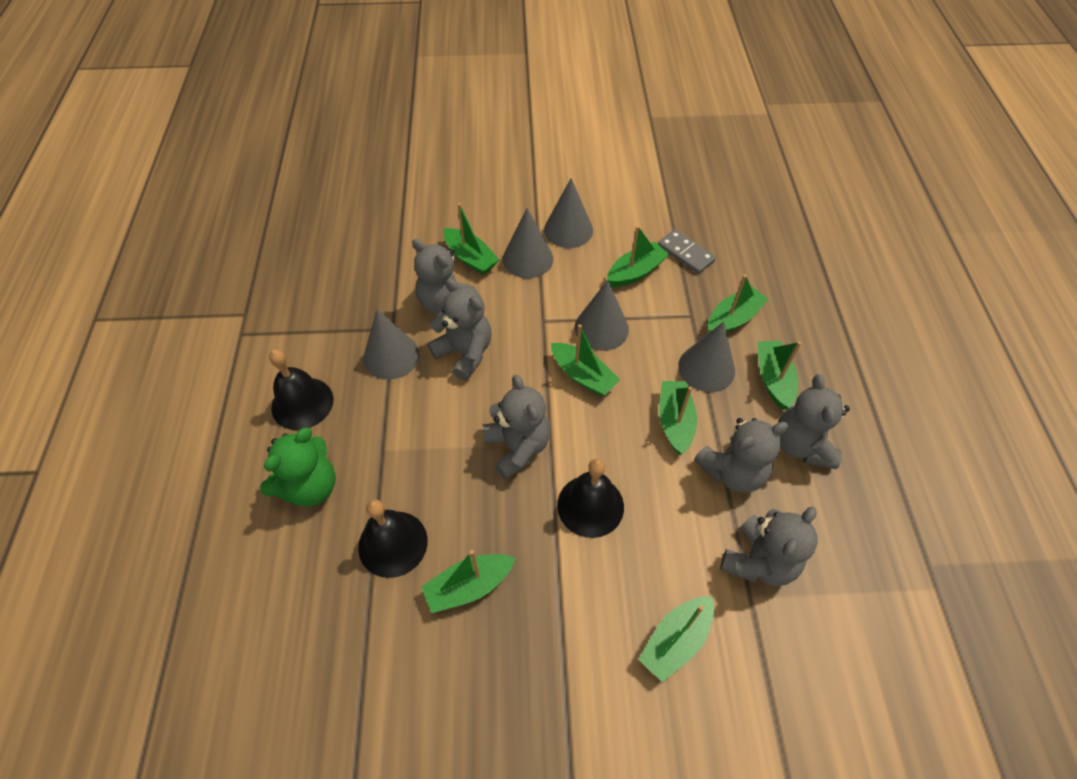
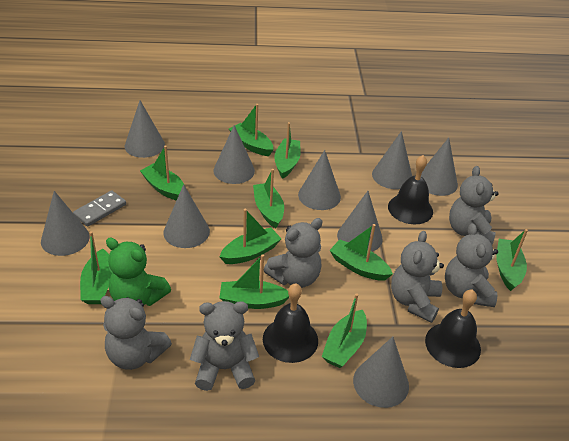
green boat: [421,550,516,613] [443,203,499,275] [551,324,620,396] [607,226,669,287] [638,596,714,682] [659,381,697,455] [708,275,768,332] [757,340,801,410] = 8 -> [80,231,112,304] [140,146,184,201] [219,209,282,264] [220,254,289,309] [229,104,273,156] [253,169,284,228] [274,122,301,179] [322,293,367,368] [329,224,393,281] [496,229,528,291] = 10
grey cone: [363,309,420,380] [503,208,553,278] [544,178,593,248] [574,280,629,351] [678,321,735,392] = 5 -> [41,191,90,256] [125,100,165,158] [163,184,210,248] [213,125,255,184] [298,150,341,210] [337,191,383,252] [353,337,409,408] [372,131,412,189] [421,138,458,196] = 9

